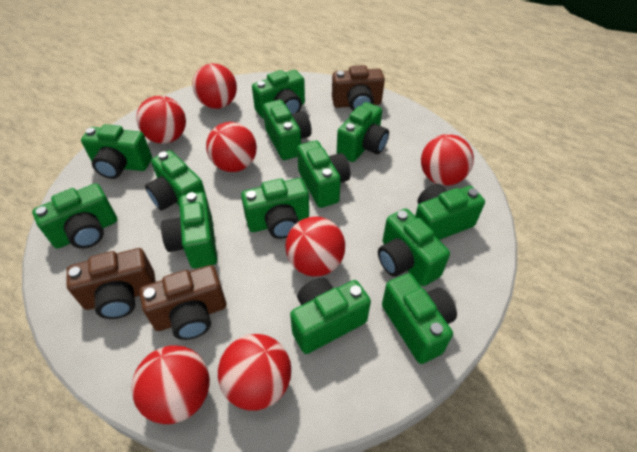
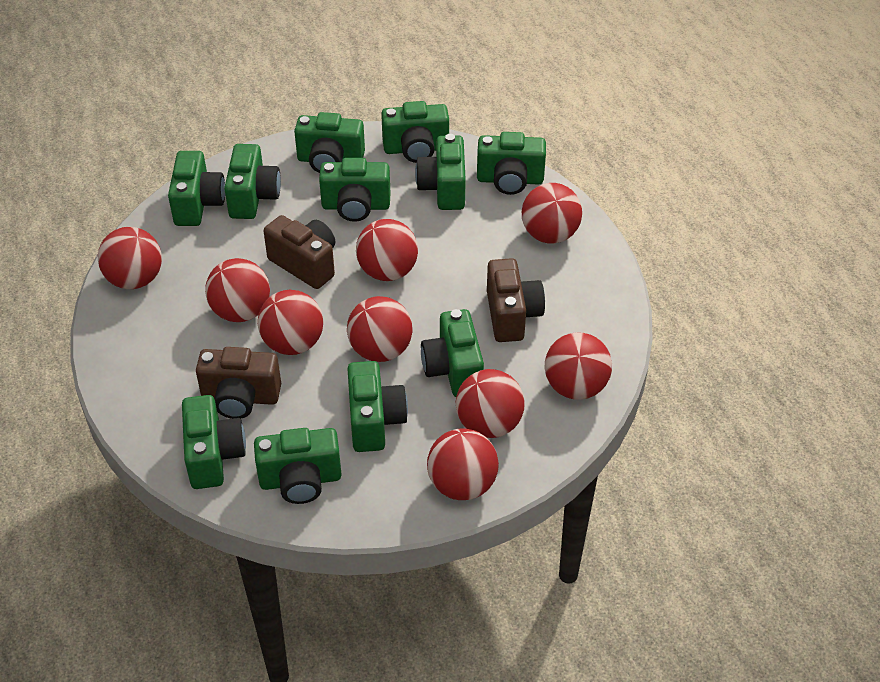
green camera: [32,183,117,249] [81,124,152,179] [145,150,208,211] [161,192,217,269] [241,178,309,239] [252,70,305,119] [263,100,312,160] [290,278,371,354] [297,140,351,208] [337,102,389,162] [378,208,450,286] [382,273,457,364] [415,184,485,240] = 13 -> [168,151,225,226] [182,395,246,489] [224,144,281,219] [254,428,342,504] [294,112,365,173] [319,158,390,222] [347,361,408,452] [381,101,449,163] [415,134,466,210] [421,309,484,397] [477,132,546,195] = 11
red ball: [132,345,210,424] [137,96,186,144] [192,63,237,109] [206,122,257,172] [218,334,291,411] [285,216,345,276] [421,134,474,186] = 7 -> [98,227,162,289] [205,258,270,322] [258,290,323,355] [347,296,412,362] [356,219,418,281] [427,428,499,500] [456,369,525,438] [522,183,582,243] [545,332,612,400] = 9

